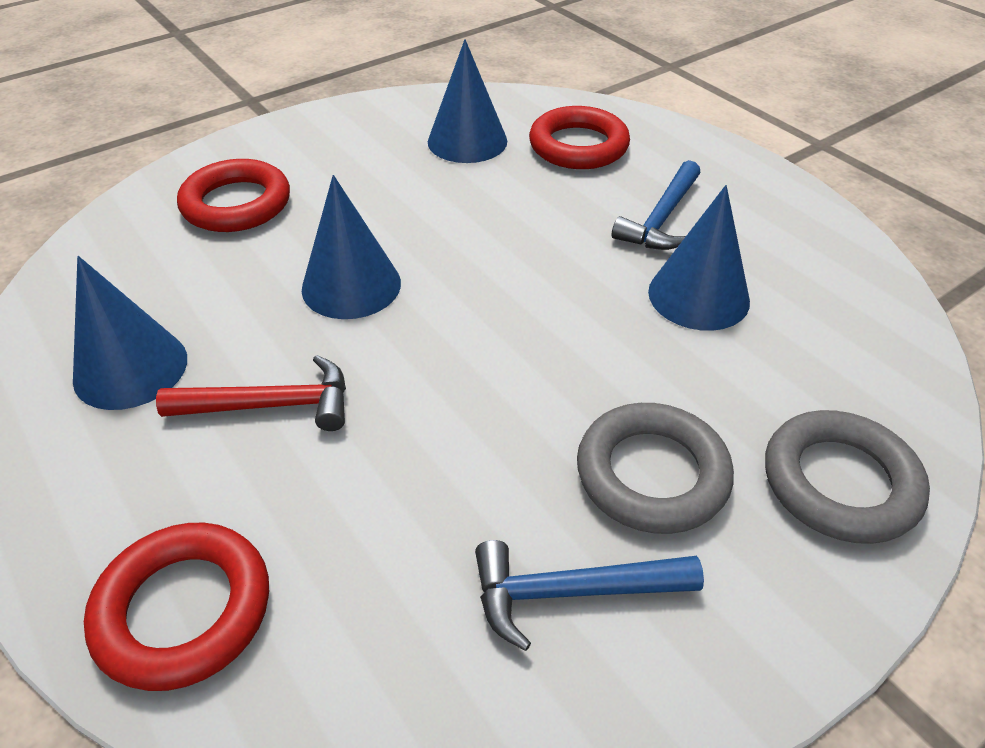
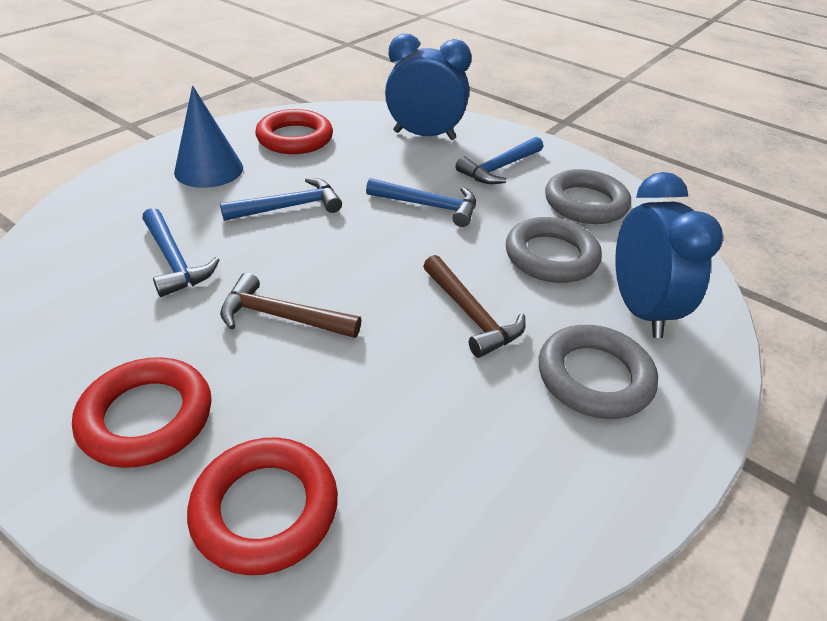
blue clock: none = 0 -> [385,34,471,140] [615,172,723,338] = 2
blue cone: [73,256,187,410] [302,175,401,319] [428,39,507,163] [648,185,750,331] = 4 -> [174,86,243,188] = 1
blue hammer: [475,540,704,651] [612,160,701,250] = 2 -> [142,208,220,297] [220,177,342,221] [366,178,476,227] [456,137,543,184] = 4
brown hammer: none = 0 -> [220,273,361,338] [423,255,526,358] = 2
grey ring: [577,403,734,534] [765,410,930,544] = 2 -> [506,217,602,283] [539,325,658,419] [545,169,631,224] = 3
red hammer: [156,355,346,431] = 1 -> none = 0

